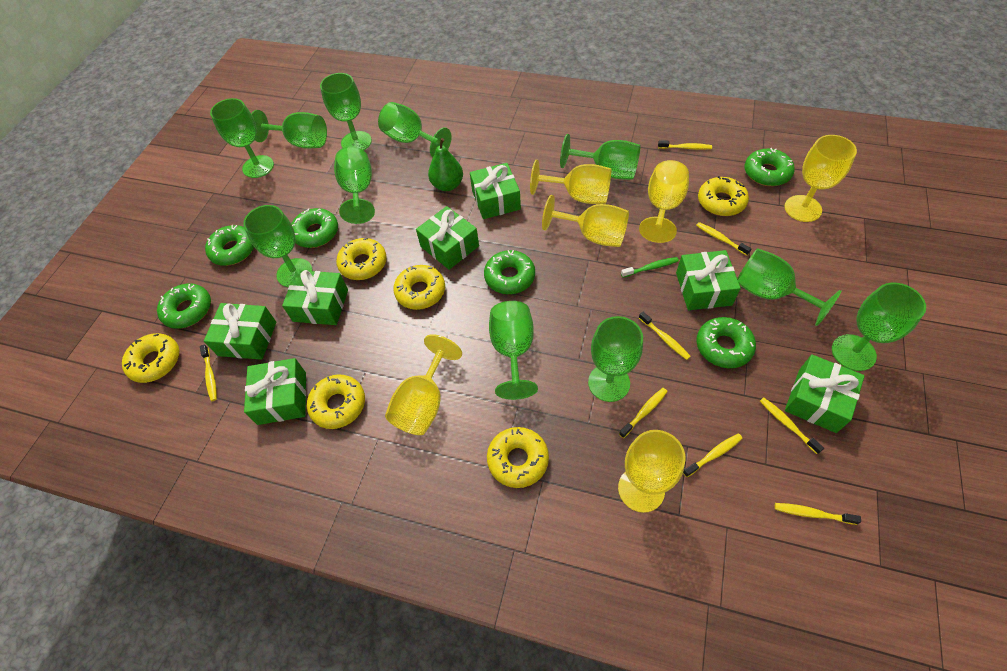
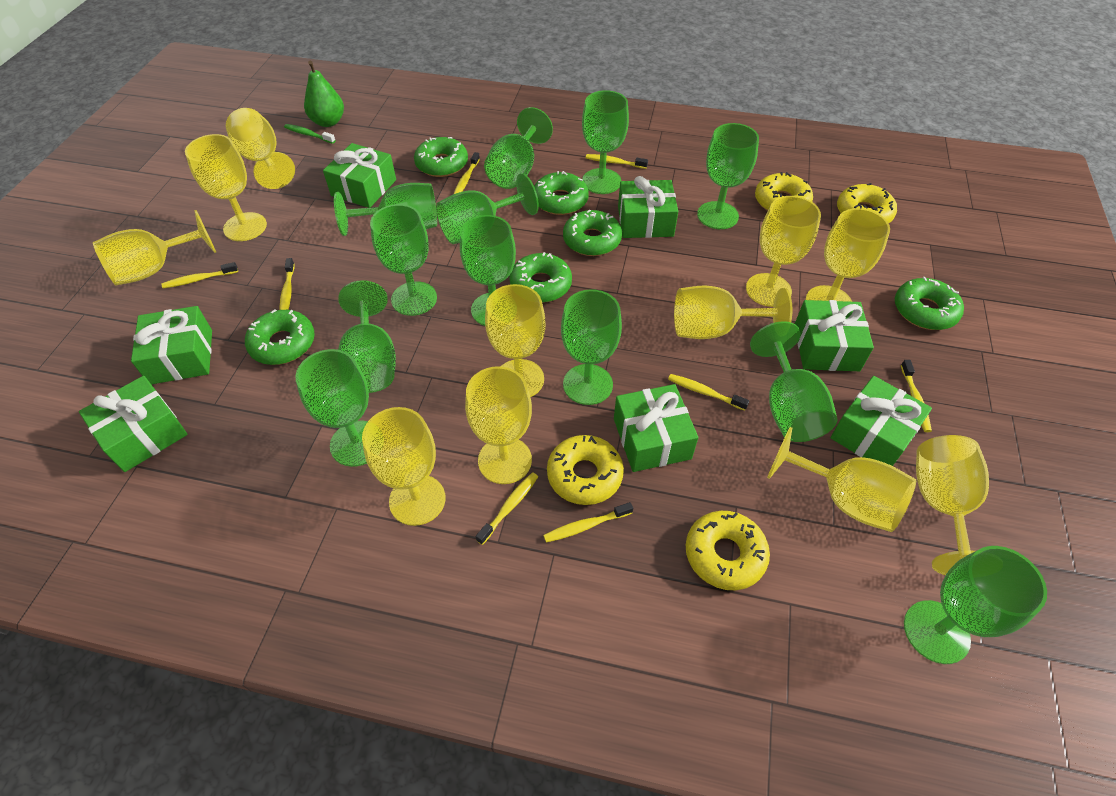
green goblet: [210,98,274,178] [243,205,313,287] [251,110,327,149] [320,73,372,150] [334,146,375,224] [378,102,452,158] [489,301,538,400] [560,134,641,180] [588,316,643,402] [737,248,842,326] [832,283,926,371] = 11 -> [295,349,369,467] [334,183,437,236] [338,280,396,393] [370,204,437,316] [436,173,539,244] [460,215,516,326] [484,107,553,189] [561,289,622,405] [582,90,629,194] [697,123,759,229] [750,321,838,442] [904,546,1047,664] = 12
yellow donut: [122,333,179,383] [307,374,365,429] [336,238,387,280] [393,265,445,310] [487,427,549,488] [698,176,749,216] = 6 -> [547,435,624,505] [686,511,770,590] [755,172,813,211] [837,183,897,223] = 4
yellow goblet: [385,334,462,435] [530,160,611,204] [542,195,629,247] [618,430,685,513] [639,160,689,243] [785,135,857,222] = 6 -> [93,210,216,285] [185,134,267,241] [226,108,295,189] [362,407,445,526] [465,366,532,484] [485,284,546,397] [674,286,792,339] [746,196,821,307] [767,427,916,532] [806,208,890,302] [916,435,989,575] = 11

